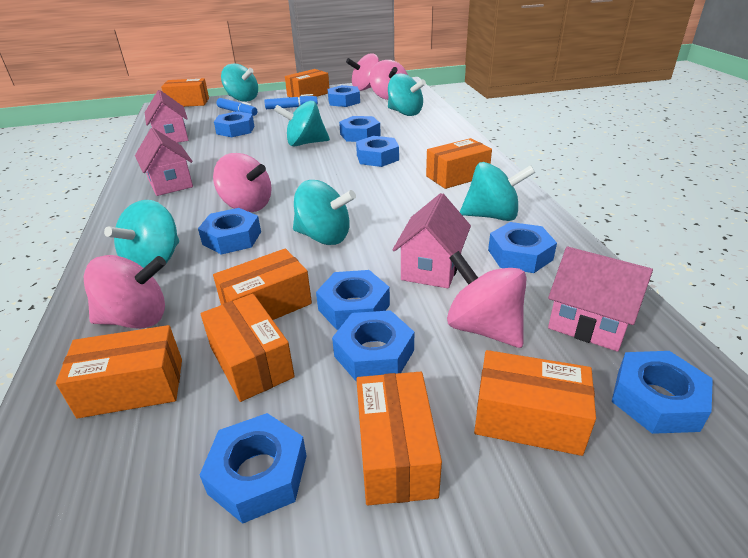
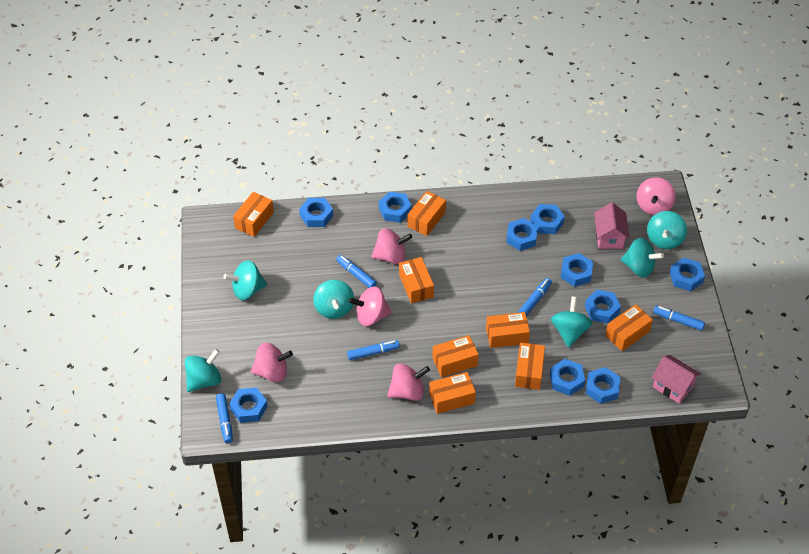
blue marker: [216,98,257,116] [264,94,318,109] = 2 -> [216,393,233,443] [336,255,377,288] [347,340,400,360] [518,278,552,316] [653,306,705,331] = 5
pink house: [135,128,193,196] [145,90,189,143] [393,193,471,289] [548,247,653,352] = 4 -> [594,202,630,249] [652,355,701,404] = 2

